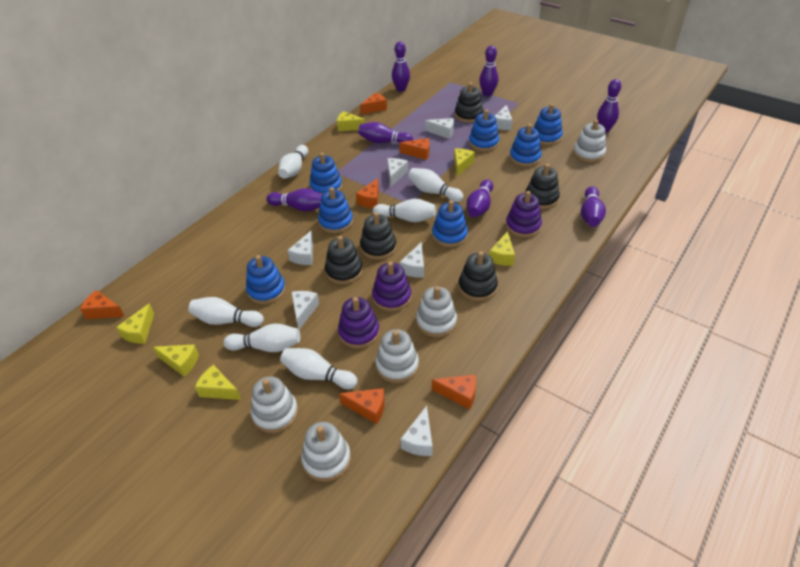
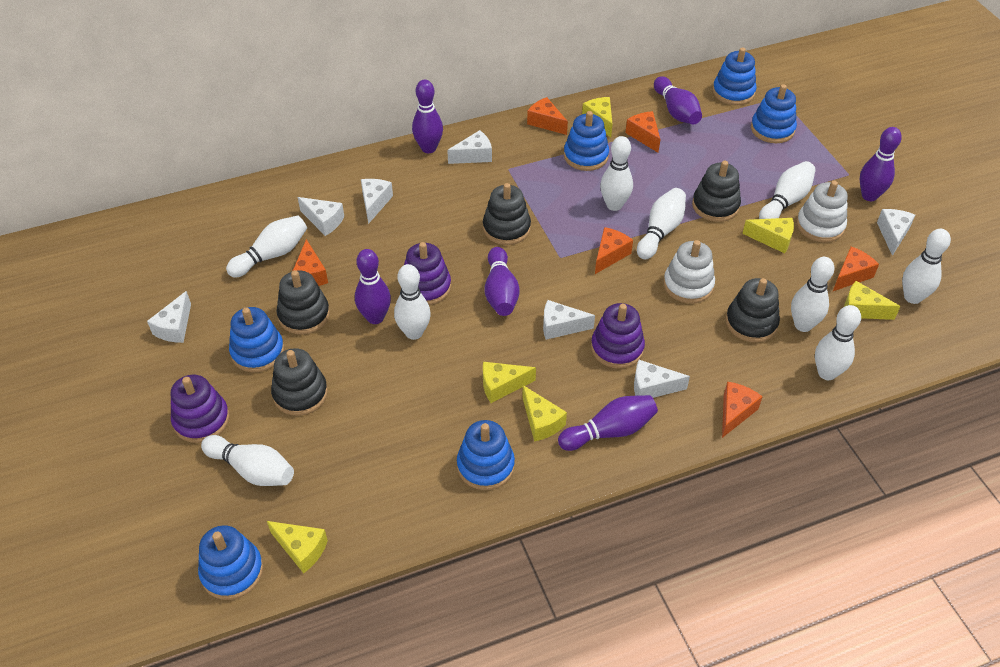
blue stacking toy: [246,255,286,304] [309,153,342,194] [318,187,353,233] [432,200,468,247] [469,110,499,151] [510,124,542,167] [533,104,563,145] = 7 -> [198,525,263,600] [229,307,284,373] [457,420,515,490] [564,111,609,171] [713,47,757,105] [751,84,797,143] = 6
purple bowling pin: [267,188,322,212] [358,122,413,143] [392,42,410,92] [467,179,493,217] [479,46,498,97] [581,186,606,227] [597,79,621,133] = 7 -> [355,249,391,324] [412,80,443,153] [485,247,520,316] [558,395,658,451] [654,76,702,124] [860,127,902,201] = 6
white bowling pin: [188,297,264,327] [223,323,300,352] [278,145,308,179] [280,348,358,389] [373,198,436,222] [408,168,464,202] = 6 -> [201,435,294,486] [226,215,307,277] [394,264,431,340] [600,136,633,211] [637,188,686,259] [759,161,816,219] [791,257,835,332] [815,305,861,380] [902,229,951,304] = 9
white stacking toy: [251,376,298,433] [301,422,351,482] [375,329,419,383] [416,286,457,337] [573,120,606,162] = 5 -> [663,240,715,304] [796,181,848,243] = 2

